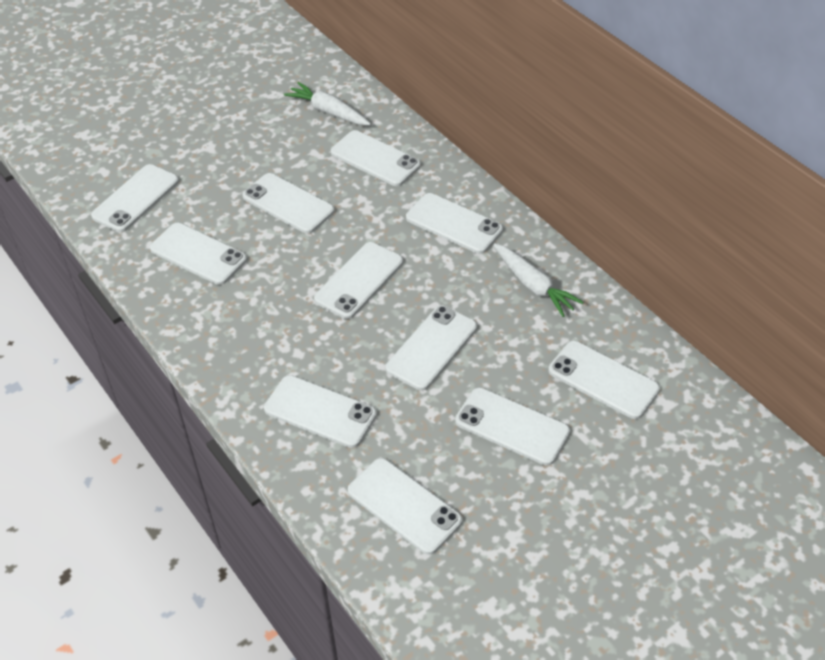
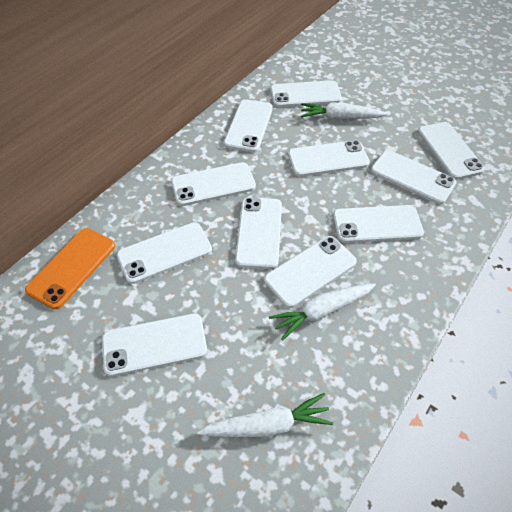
orange phone: none = 0 -> [25,228,115,309] = 1
white carrot: [284,82,371,125] [493,243,584,317] = 2 -> [197,393,333,437] [269,283,376,341] [301,102,387,119] = 3

